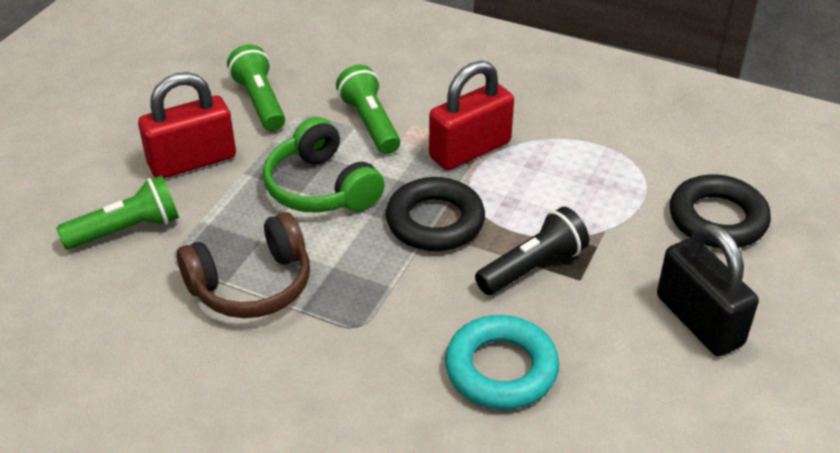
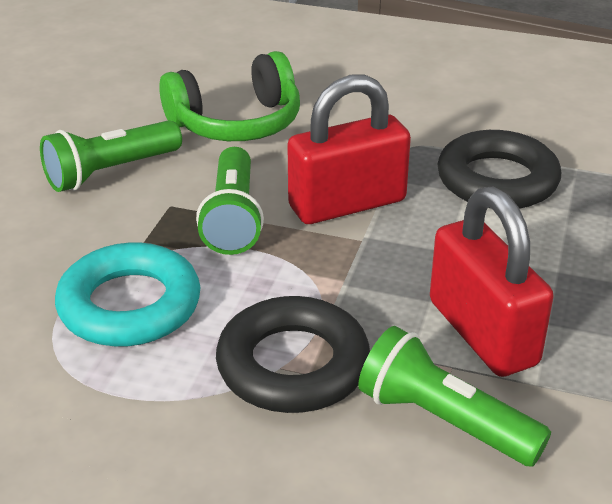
black flashlight: [475,207,589,295] = 1 -> none = 0
black padlock: [657,223,759,356] = 1 -> none = 0
brown headphones: [176,212,310,318] = 1 -> none = 0

